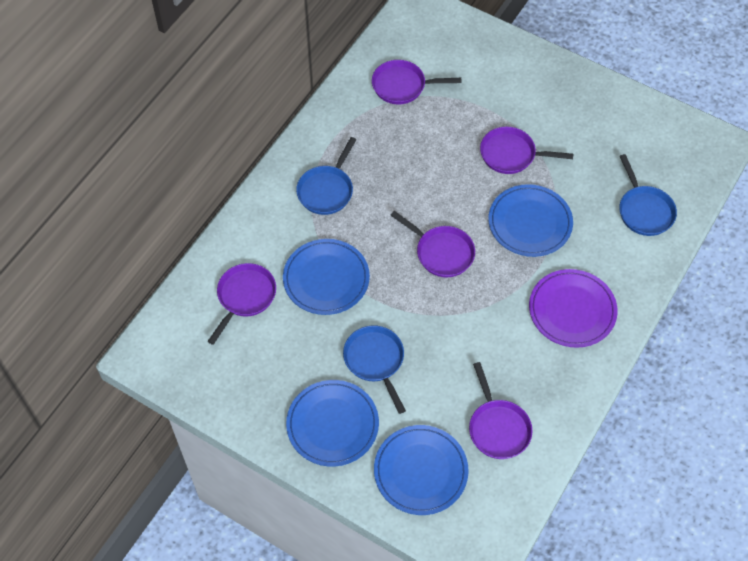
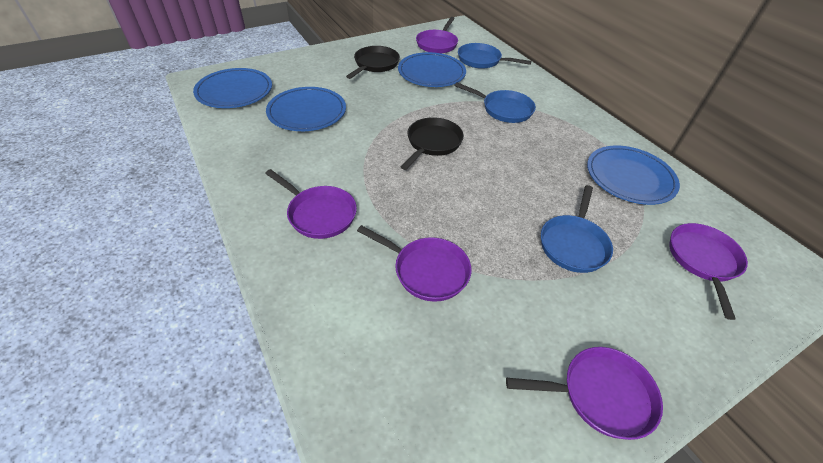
black pan: none = 0 -> [346,46,400,79] [401,117,464,170] = 2
purple plate: [529,269,618,348] = 1 -> none = 0

